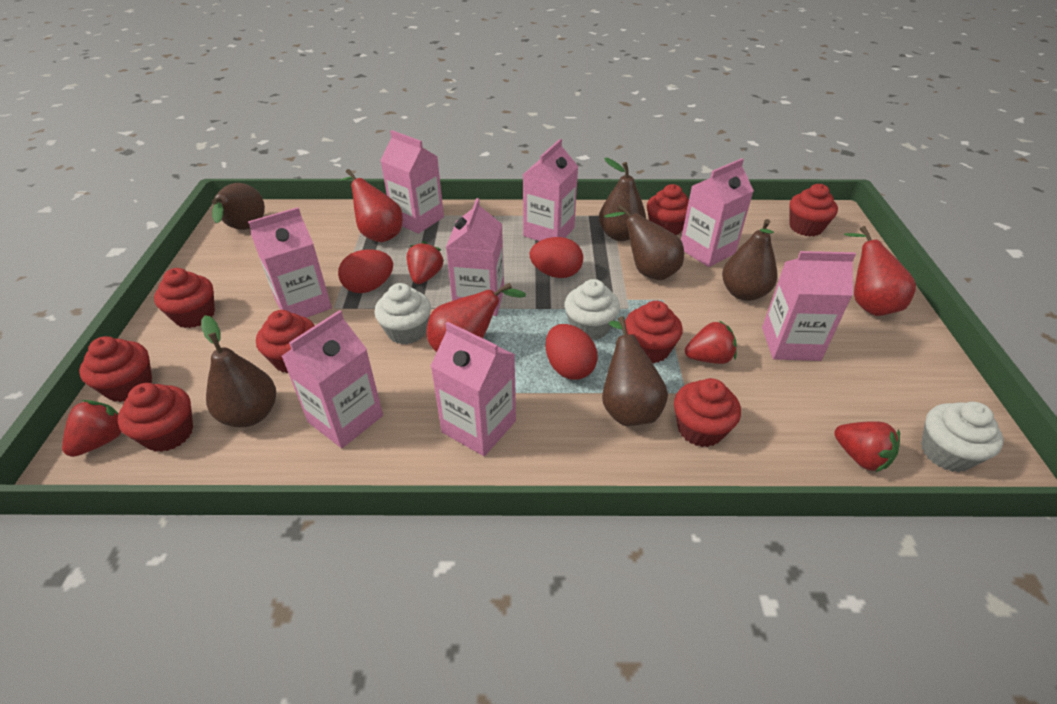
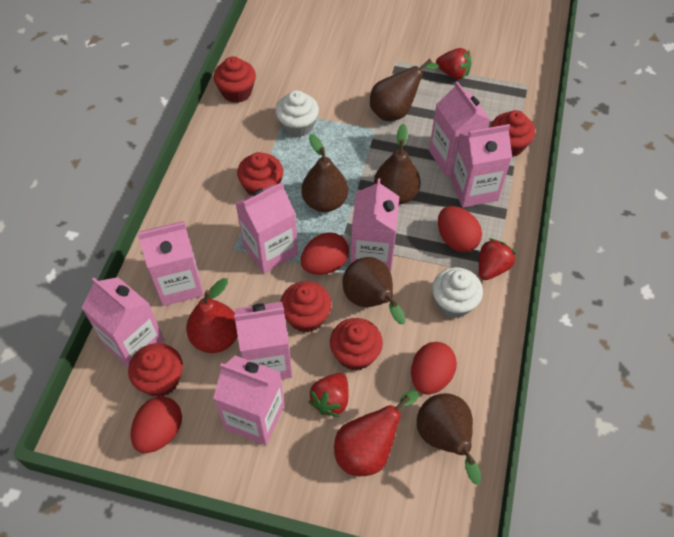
brown pear: [201,315,276,427] [212,183,265,230] [599,158,646,241] [602,316,668,426] [604,205,684,280] [722,219,778,301] = 6 -> [301,134,348,212] [343,257,406,325] [370,59,439,121] [374,124,421,205] [417,393,481,485] = 5
red cupcake: [79,336,152,402] [117,383,193,452] [154,268,215,328] [256,310,315,373] [625,301,683,363] [647,184,689,236] [674,378,741,447] [789,184,838,236] = 8 -> [128,343,183,397] [214,56,256,103] [237,152,283,196] [280,281,332,333] [330,318,383,371] [491,110,535,157] = 6
red egg: [338,249,393,293] [530,237,583,278] [545,324,598,380] = 3 -> [130,396,182,453] [301,232,349,275] [411,342,457,395] [438,206,482,252] = 4
red pear: [341,169,403,242] [427,283,526,352] [844,226,916,316] = 3 -> [186,278,238,353] [334,390,419,476] = 2
red strawberry: [62,400,122,457] [407,241,444,284] [685,320,737,364] [834,421,900,473] = 4 -> [308,373,348,417] [436,48,471,79] [479,239,516,280] = 3
white cupcake: [374,283,431,344] [564,279,620,340] [921,402,1004,472] = 3 -> [275,90,319,137] [432,267,483,318] = 2

